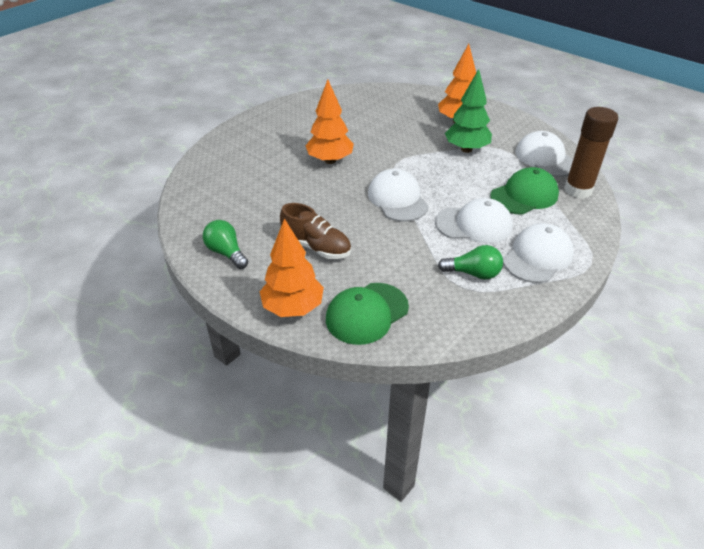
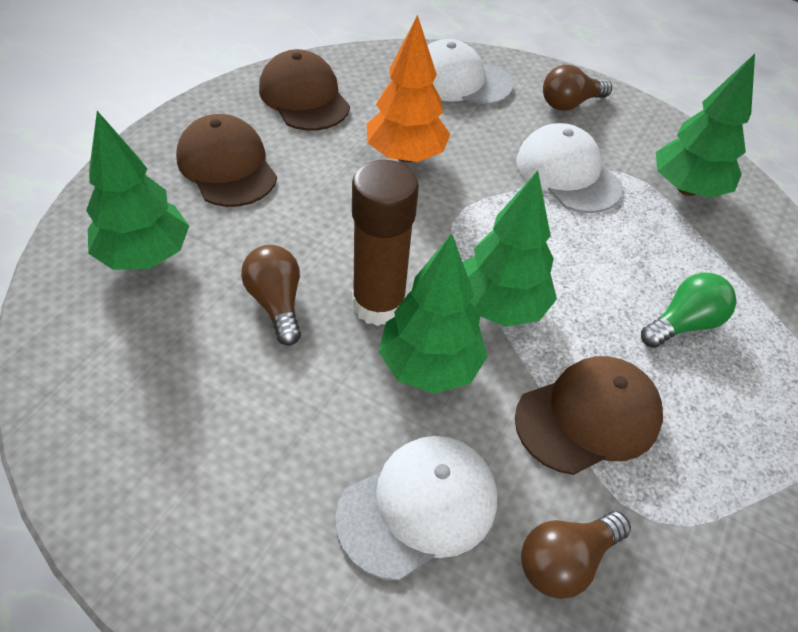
brown cap: none = 0 -> [176,114,277,207] [259,49,350,131] [515,356,663,475] = 3
brown light bulb: none = 0 -> [241,245,301,346] [521,511,631,599] [543,65,612,111] = 3
brown shoe: [280,203,351,259] = 1 -> none = 0
green cap: [326,283,409,345] [490,167,559,215] = 2 -> none = 0
green light bulb: [203,220,248,269] [438,245,503,280] = 2 -> [641,272,736,348] = 1
green tree: [445,69,492,153] = 1 -> [86,111,189,270] [379,233,488,394] [463,171,557,327] [656,54,755,198] = 4
orange tree: [260,218,324,317] [306,79,354,164] [438,44,476,123] = 3 -> [367,15,450,162] = 1
white cap: [368,169,429,222] [435,198,513,243] [503,223,574,283] [515,131,573,177] = 4 -> [335,436,497,581] [427,39,513,105] [516,123,623,213] = 3

